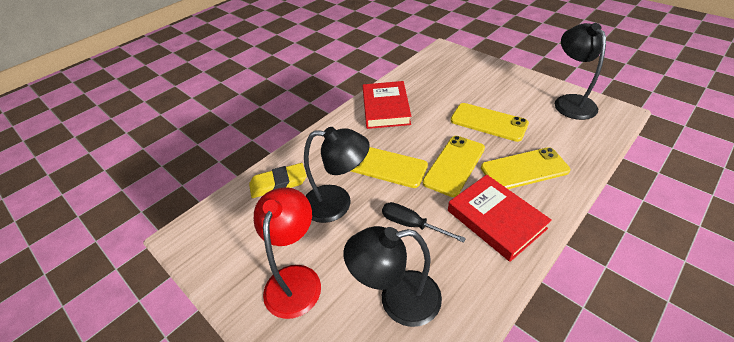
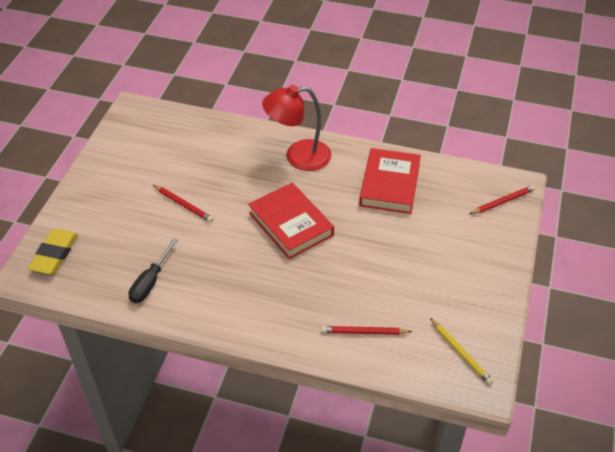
black lamp: [304,127,370,223] [343,226,442,327] [555,23,606,120] = 3 -> none = 0
red pencil: none = 0 -> [153,185,213,222] [321,326,412,335] [470,185,536,214] = 3
yellow pencil: none = 0 -> [430,318,493,385] = 1
yellow phone: [351,147,428,188] [422,136,485,197] [450,103,529,142] [481,147,571,189] = 4 -> none = 0

